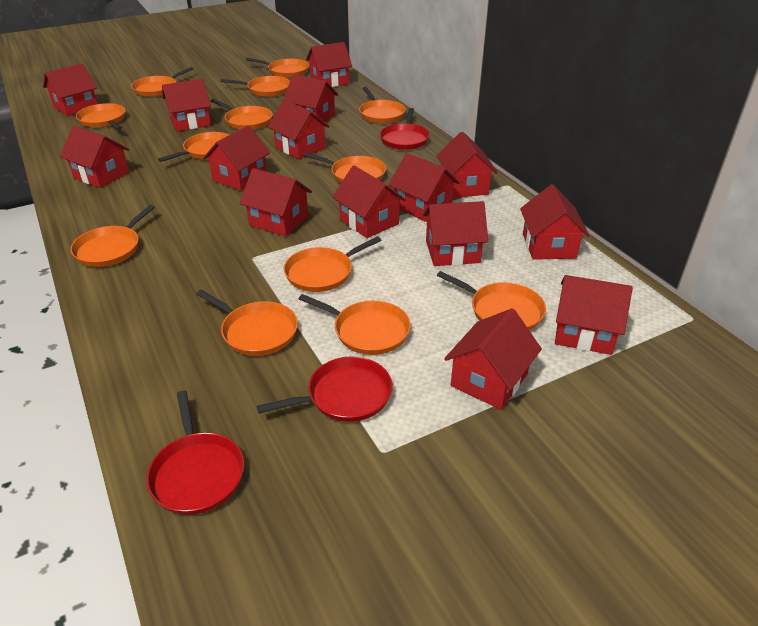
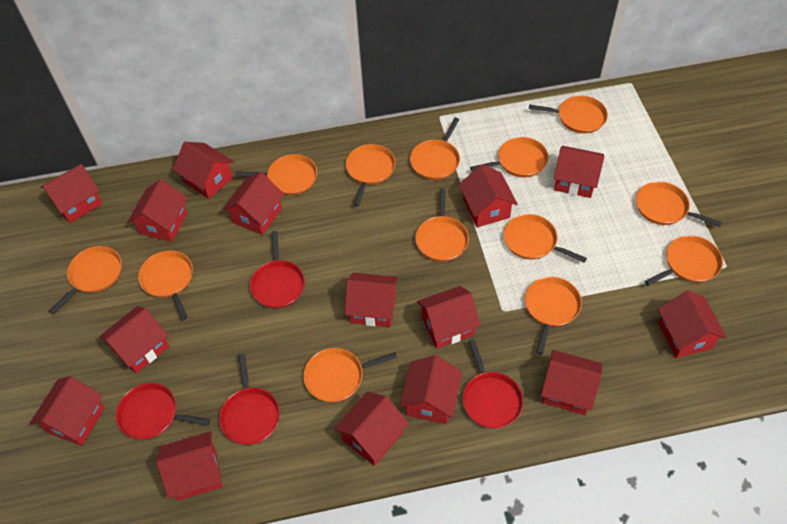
red pan: [146,390,244,515] [257,356,393,422] [380,108,430,150] = 3 -> [116,383,210,440] [219,354,280,445] [250,231,305,308] [463,339,524,429] = 4

